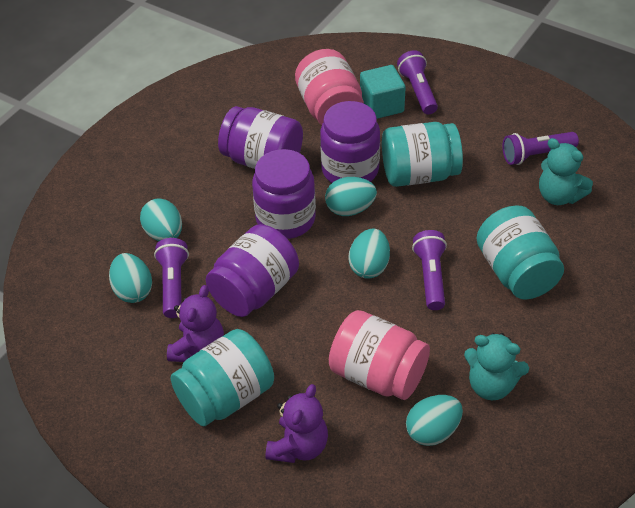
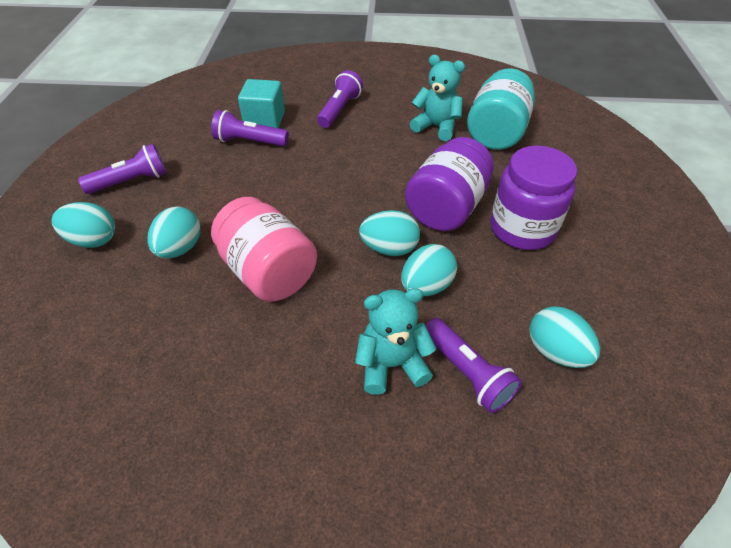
pink jar: [295,49,364,126] [329,310,430,400] = 2 -> [211,197,317,302] = 1
purple jar: [206,224,299,317] [218,106,303,169] [252,149,316,239] [320,101,380,183] = 4 -> [405,137,494,231] [490,146,577,250] = 2
purple teddy bear: [167,285,224,362] [266,384,328,463] = 2 -> none = 0
turquoise jar: [171,329,274,426] [382,122,463,187] [476,205,564,300] = 3 -> [467,68,535,150] = 1

